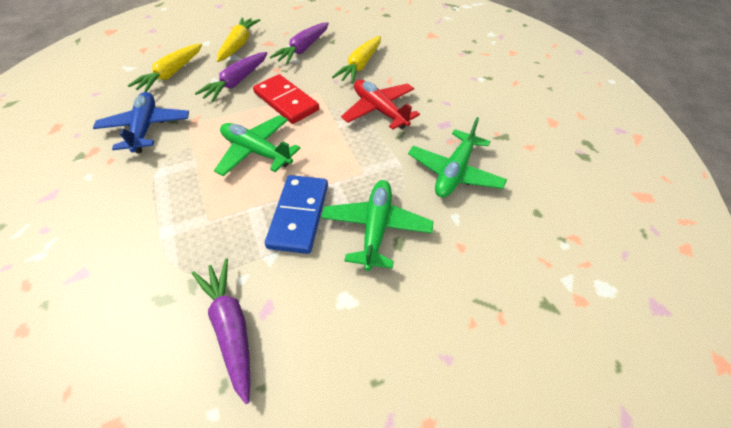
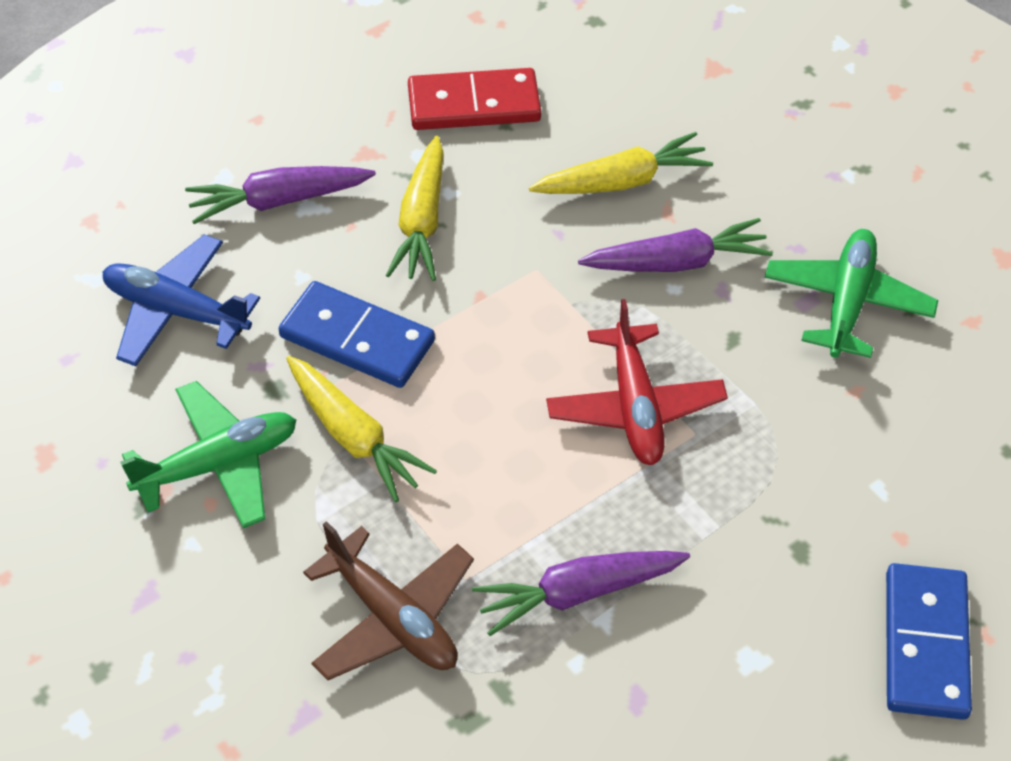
blue domino: [265,175,328,254] = 1 -> [279,281,435,388] [886,563,972,720] = 2
brown plane: none = 0 -> [303,521,474,680] = 1
green plane: [214,115,300,176] [321,180,433,271] [408,117,507,198] = 3 -> [120,381,296,528] [764,229,938,358] = 2

